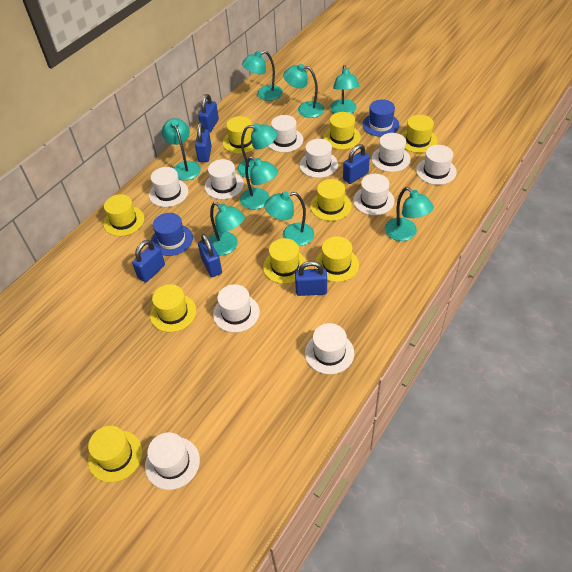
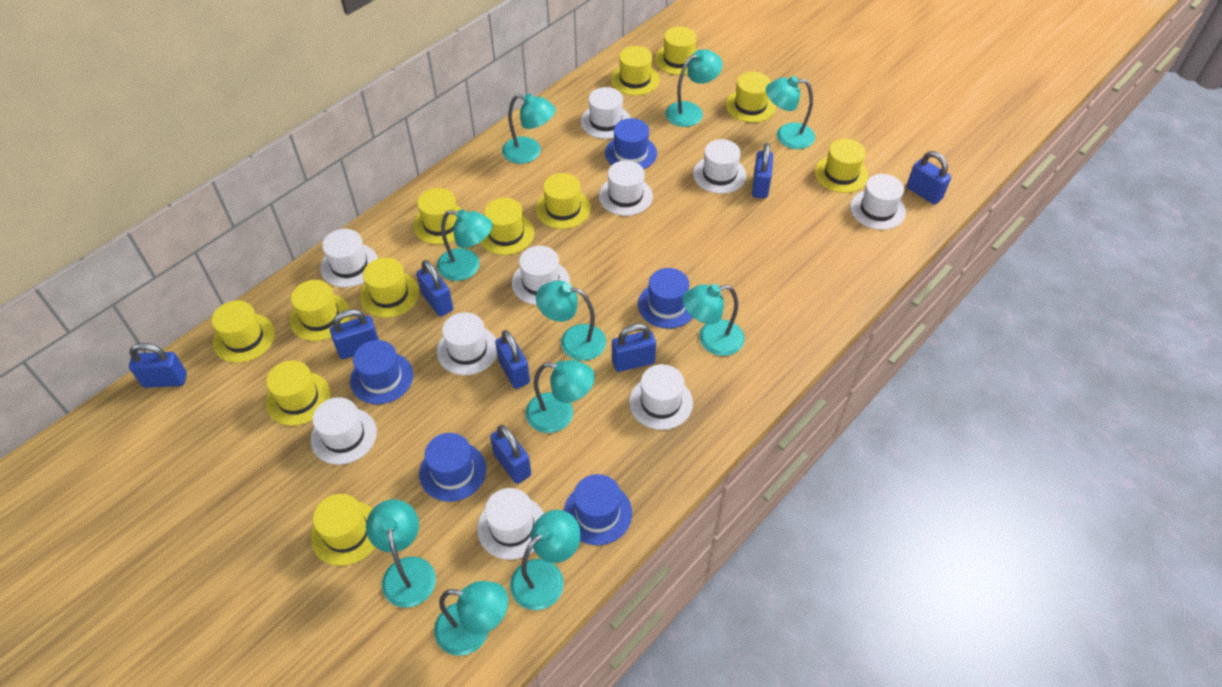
blue hat: [151,213,193,256] [362,100,399,137] = 2 -> [350,340,413,404] [419,433,486,502] [564,474,632,545] [605,118,657,169] [638,268,693,329] = 5
blue padlock: [132,240,165,282] [195,122,212,162] [198,94,219,133] [198,234,222,277] [295,261,327,296] [343,144,370,184] = 6 -> [129,343,187,388] [330,309,379,359] [416,260,453,317] [490,425,531,484] [495,330,530,389] [612,323,656,372] [752,143,773,198] [907,151,951,205] = 8
turquoise lamp: [162,118,201,181] [209,202,245,255] [237,123,277,178] [240,157,278,209] [242,51,283,101] [264,191,314,246] [283,64,324,118] [330,65,359,114] [385,187,434,241] = 9 -> [366,499,436,608] [434,581,508,656] [437,209,493,281] [502,94,556,164] [510,510,581,610] [525,360,595,433] [536,281,606,361] [665,49,723,127] [682,284,745,356] [766,76,815,149] = 10
yellow hat: [88,426,143,482] [103,194,144,236] [150,284,196,332] [223,116,254,154] [263,238,307,284] [310,179,352,221] [315,236,359,282] [323,112,361,150] [401,115,437,153] = 9 -> [212,300,275,363] [266,360,331,426] [290,280,350,341] [311,494,375,566] [360,257,419,318] [413,188,461,245] [480,198,534,255] [536,173,591,229] [611,46,660,96] [655,26,697,75] [726,72,776,123] [815,139,868,193] = 12

